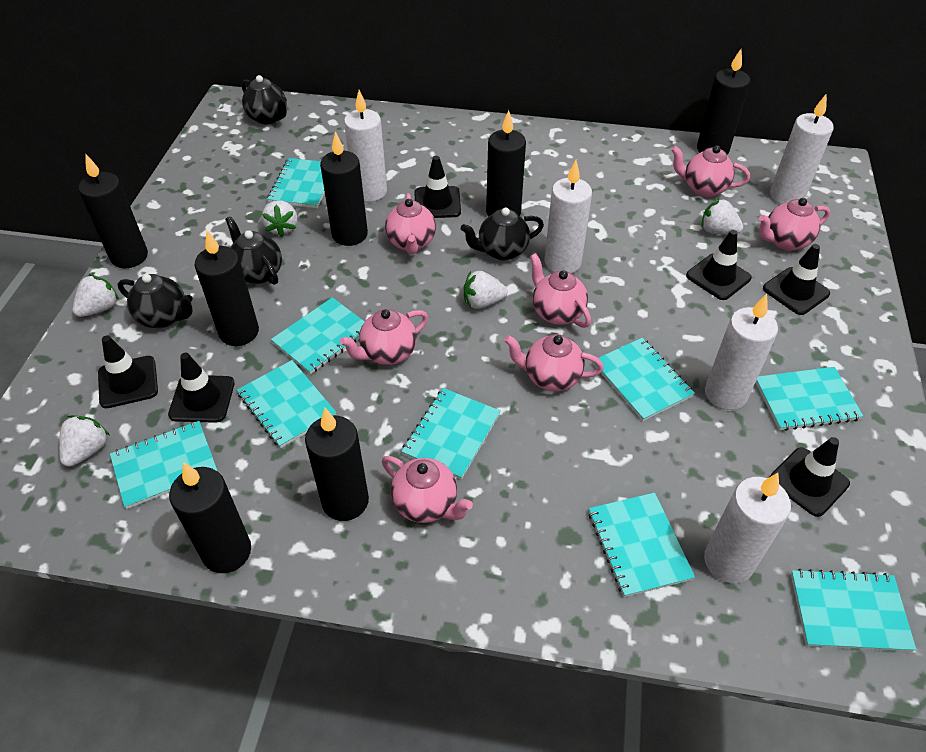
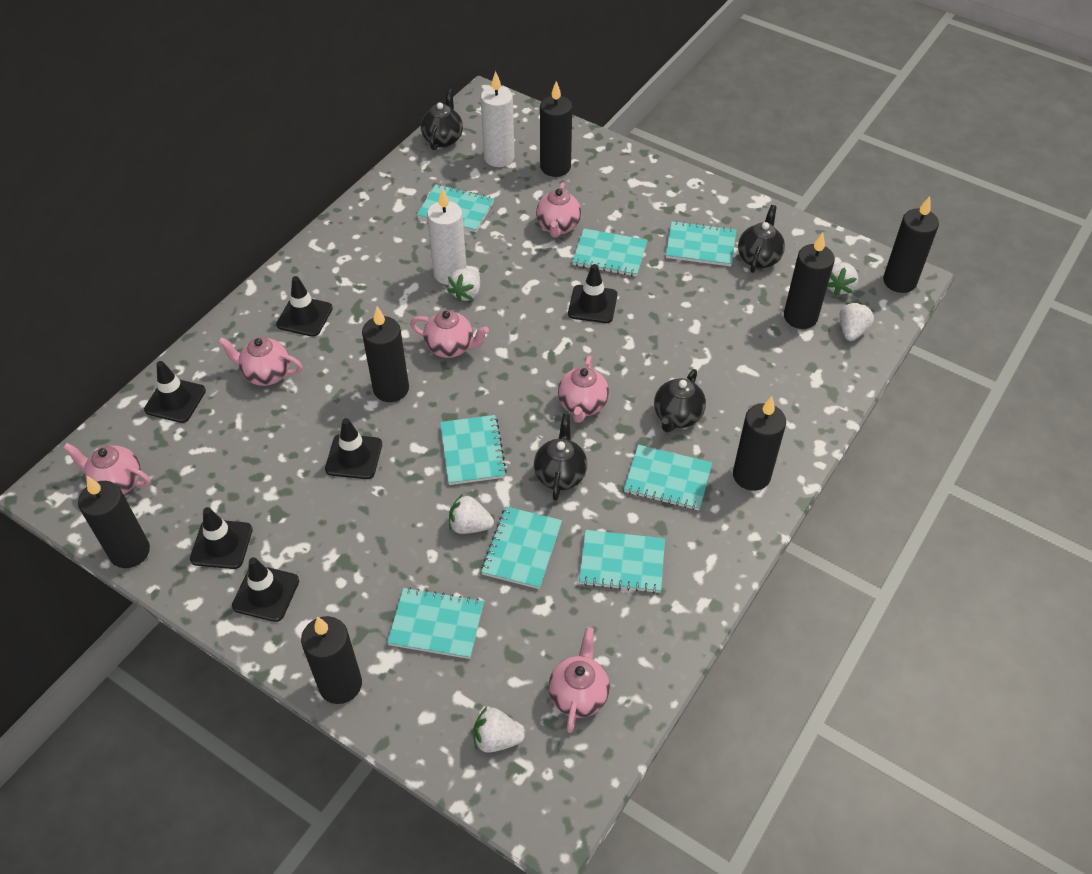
pink teapot: [340,309,428,365] [382,456,473,523] [385,193,436,254] [504,334,604,391] [530,253,591,328] [671,146,750,197] [759,198,830,251] = 7 -> [63,443,151,495] [218,337,303,386] [410,310,489,358] [536,182,581,238] [548,627,610,733] [558,356,609,423] = 6
turquoise notebook: [110,421,218,509] [237,360,337,448] [267,158,325,208] [271,297,365,374] [401,388,501,480] [589,493,695,597] [593,338,695,421] [756,367,864,431] [791,569,916,652] = 9 -> [387,587,484,659] [417,184,494,232] [440,415,507,485] [481,506,562,589] [572,228,647,277] [579,530,665,594] [624,445,712,511] [666,221,736,266] = 8
white candle: [344,90,387,202] [545,160,592,273] [704,473,791,583] [705,294,778,410] [770,93,834,204] = 5 -> [427,188,467,285] [481,71,514,167] = 2

